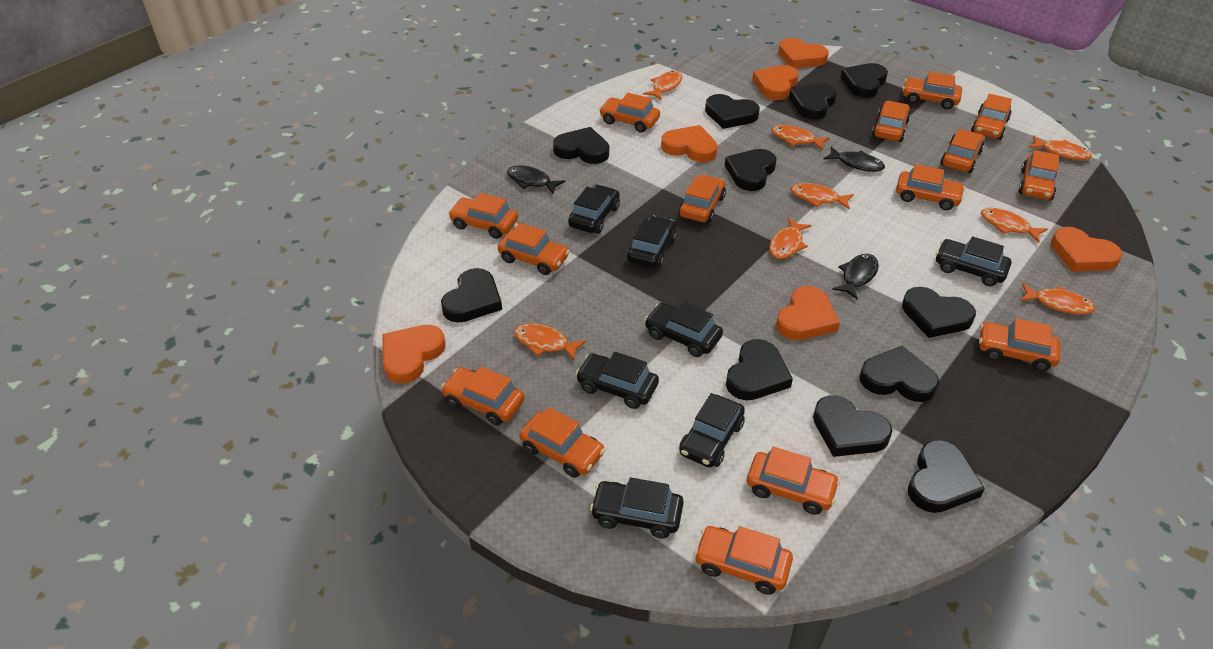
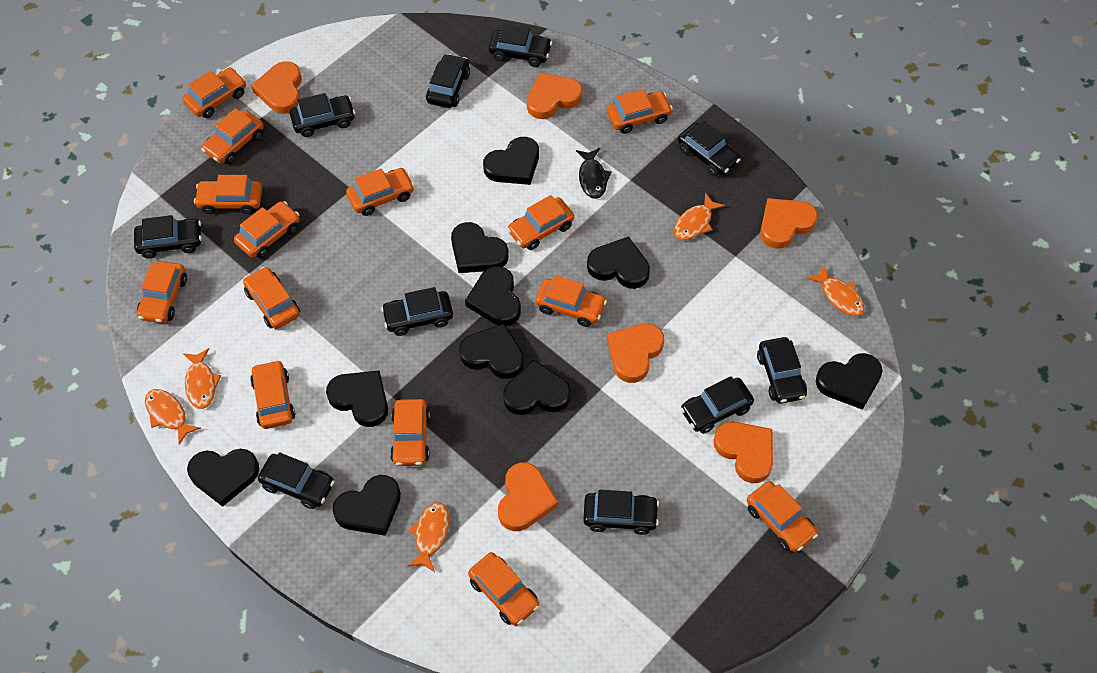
black car: [568,184,620,234] [576,352,659,409] [590,477,684,539] [627,215,677,268] [644,302,723,357] [679,393,745,467] [936,236,1011,287] = 7 -> [134,215,202,258] [258,452,335,509] [290,93,355,137] [381,287,453,336] [426,54,470,108] [489,24,552,67] [583,490,659,535] [678,121,741,176] [680,376,754,434] [757,337,807,404] = 10
black fish: [507,165,565,194] [823,147,885,172] [832,254,879,300] = 3 -> [576,148,612,199] = 1
black heart: [441,268,502,323] [553,127,609,164] [705,94,760,129] [725,149,777,191] [726,339,793,400] [789,83,837,120] [813,395,892,457] [841,63,888,98] [860,346,939,402] [902,287,976,338] [908,440,985,513] = 11 -> [187,449,260,507] [326,371,388,427] [333,475,401,536] [451,222,509,273] [459,324,524,379] [465,266,521,326] [483,137,539,185] [503,360,571,415] [587,236,650,289] [816,353,883,410] = 10
orange car: [441,367,525,425] [448,193,518,239] [498,223,570,275] [519,407,605,478] [599,93,660,133] [679,175,726,223] [694,526,793,595] [747,447,840,515] [872,101,911,142] [896,164,965,210] [903,72,962,109] [940,129,984,173] [971,94,1012,140] [979,318,1060,372] [1018,150,1059,201] = 15 -> [137,261,187,323] [182,67,246,118] [194,175,262,214] [201,108,264,164] [234,201,300,258] [243,267,300,329] [250,360,295,429] [346,168,415,216] [390,399,430,466] [468,552,539,626] [507,195,574,250] [535,275,607,327] [607,89,673,134] [747,481,818,552] = 14
orange fish: [514,323,586,361] [643,71,682,100] [769,218,812,259] [772,125,830,150] [791,183,854,210] [981,208,1048,243] [1020,283,1095,315] [1029,135,1092,160] = 8 -> [145,389,201,445] [183,348,221,409] [407,503,449,572] [674,193,725,240] [806,265,864,316] = 5

